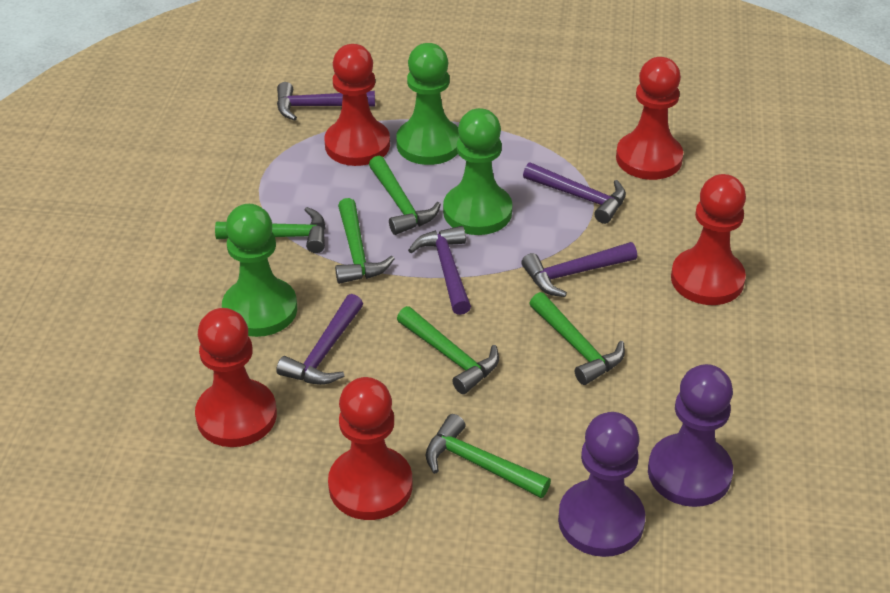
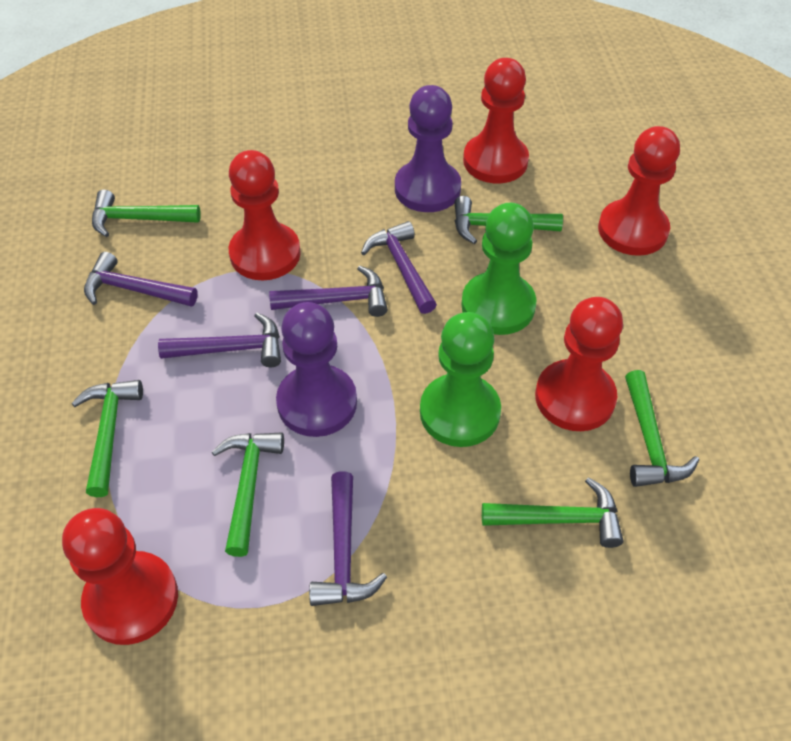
green pawn: [222,204,297,337] [396,43,459,165] [443,108,512,235] = 3 -> [420,312,501,447] [461,203,537,335] = 2

